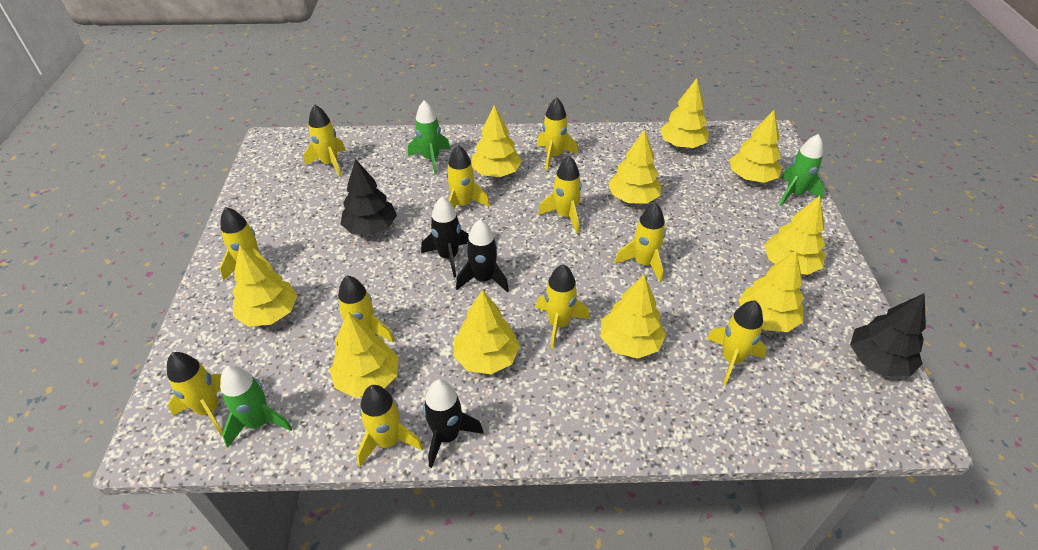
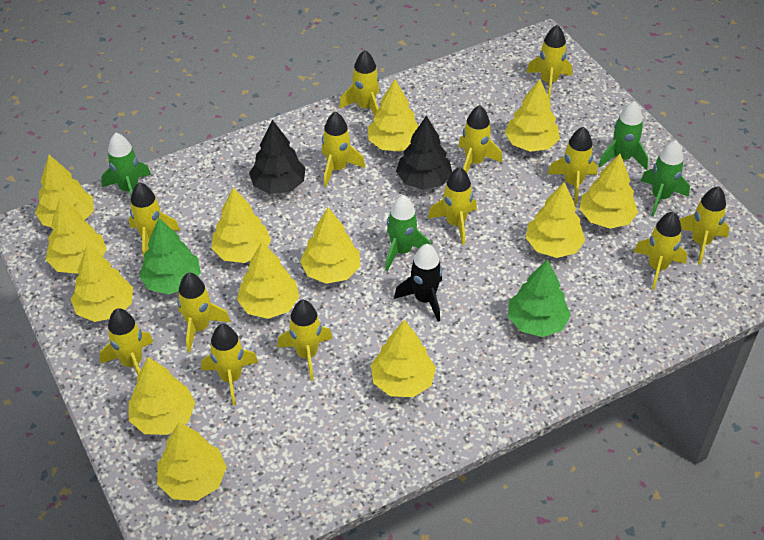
black rocket: [421,197,469,277] [423,379,484,468] [456,219,509,293] = 3 -> [394,244,442,322] = 1
green rocket: [220,365,292,448] [408,100,450,174] [779,134,825,206] = 3 -> [101,133,151,196] [385,195,431,271] [598,101,649,170] [641,140,690,217] = 4
green tree: none = 0 -> [139,218,201,295] [508,259,571,337] = 2
yellow rocket: [167,352,223,435] [220,207,274,281] [304,105,346,177] [335,275,394,347] [357,385,423,467] [446,145,490,209] [536,264,589,349] [537,97,578,171] [538,156,582,233] [615,203,666,283] [707,300,767,385] = 11 -> [100,308,154,375] [129,182,180,260] [177,273,231,353] [201,324,258,405] [277,300,333,381] [322,111,365,187] [339,50,380,116] [428,167,477,245] [458,105,502,173] [526,25,572,99] [548,127,597,204] [634,211,687,290] [680,186,730,265] = 13
yellow tree: [232,245,297,326] [329,312,399,398] [453,290,520,374] [471,105,522,177] [600,275,666,358] [608,130,661,204] [660,78,709,148] [730,110,782,183] [738,250,804,332] [764,196,825,275] = 10 -> [35,155,94,227] [46,198,107,274] [71,245,133,322] [129,357,195,435] [157,422,227,501] [212,187,271,263] [237,242,299,319] [300,207,360,284] [368,79,419,152] [371,320,436,397] [505,79,560,152] [526,182,585,258] [580,154,638,229] = 13

